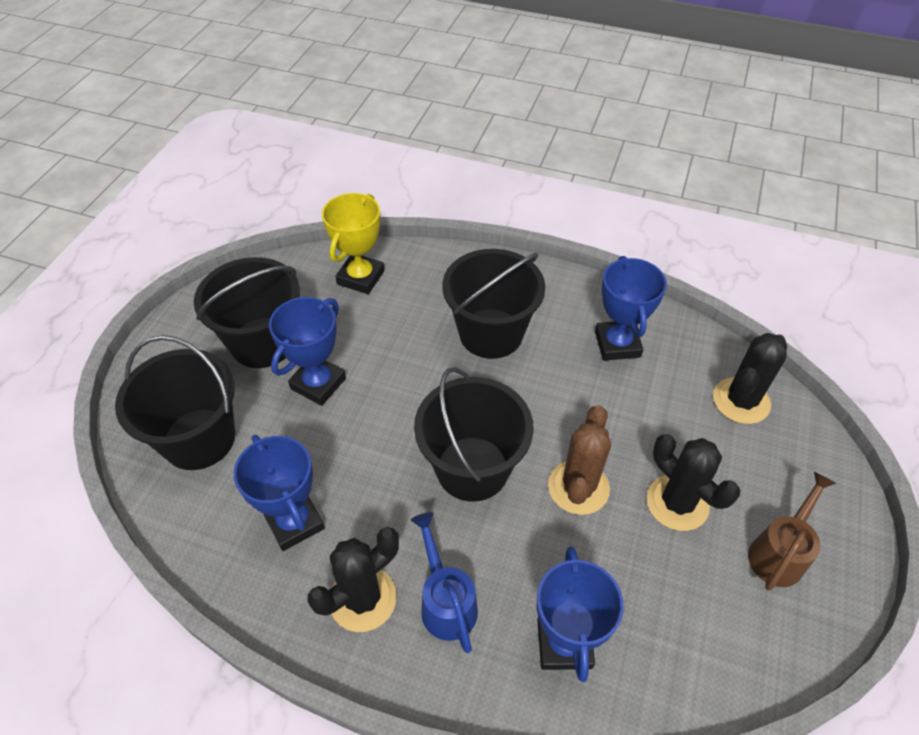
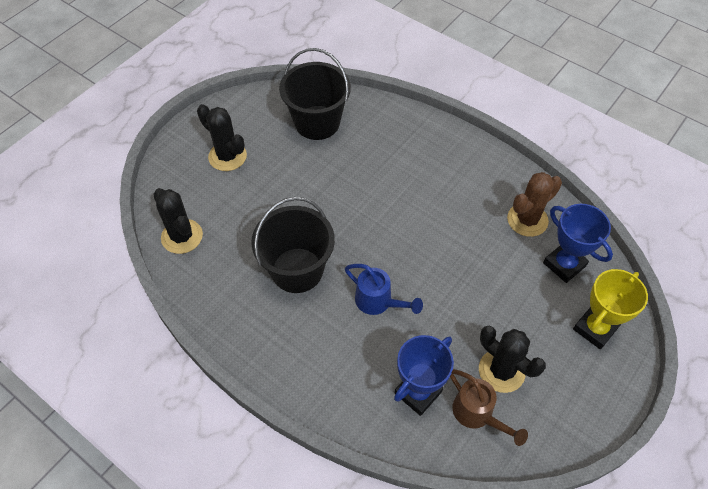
black bucket: [115,335,235,470] [194,257,300,368] [414,367,534,502] [442,249,545,359] = 4 -> [251,197,335,293] [279,48,351,140] = 2
blue trophy: [234,435,325,551] [269,297,346,406] [537,546,624,682] [595,256,667,361] = 4 -> [394,335,454,416] [543,204,613,283] = 2

